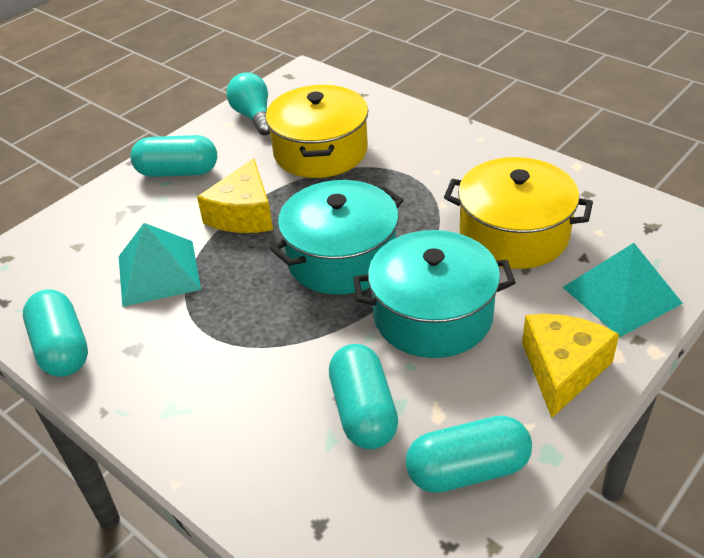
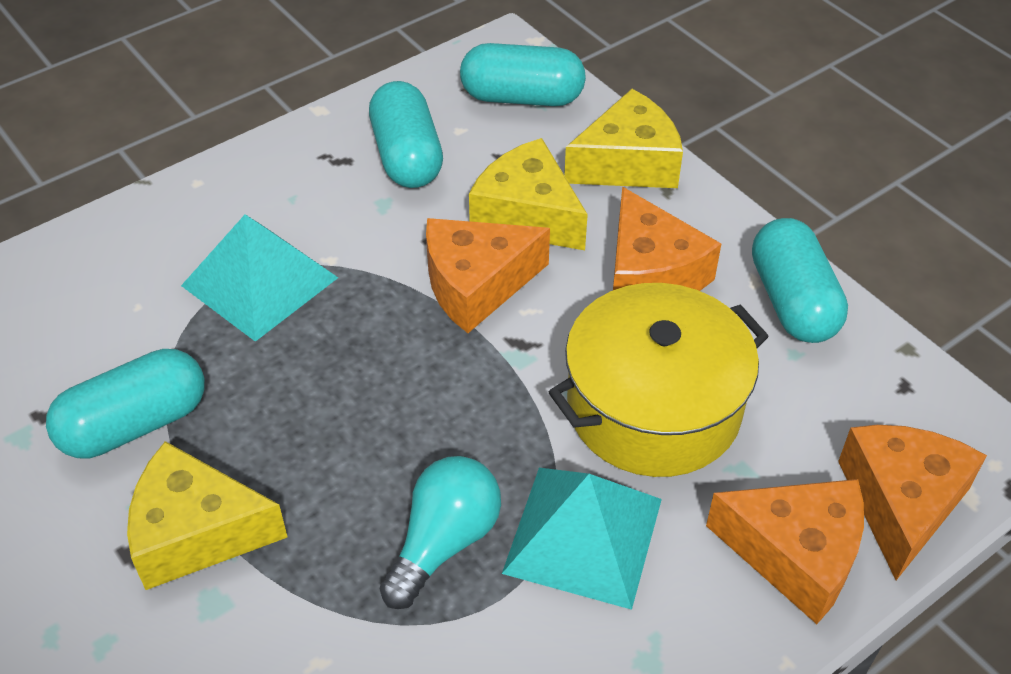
orange cheese: none = 0 -> [426,218,550,333] [613,187,721,291] [706,479,864,624] [838,425,987,580] = 4
turquoise pot: [271,180,403,295] [353,230,516,358] = 2 -> none = 0
yellow cheese: [197,159,273,233] [522,314,619,418] = 2 -> [127,441,287,590] [469,138,588,250] [564,89,683,188] = 3
yellow pot: [266,85,368,178] [444,157,593,269] = 2 -> [549,283,769,477] = 1

